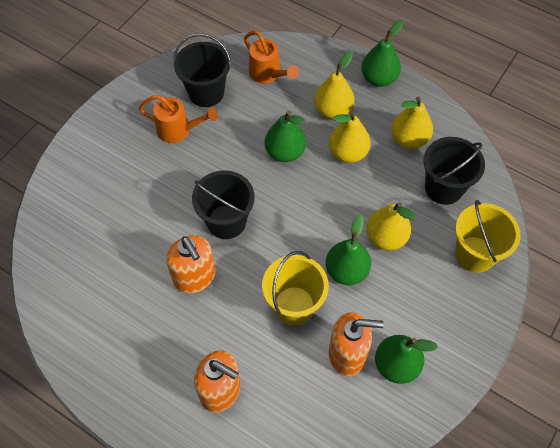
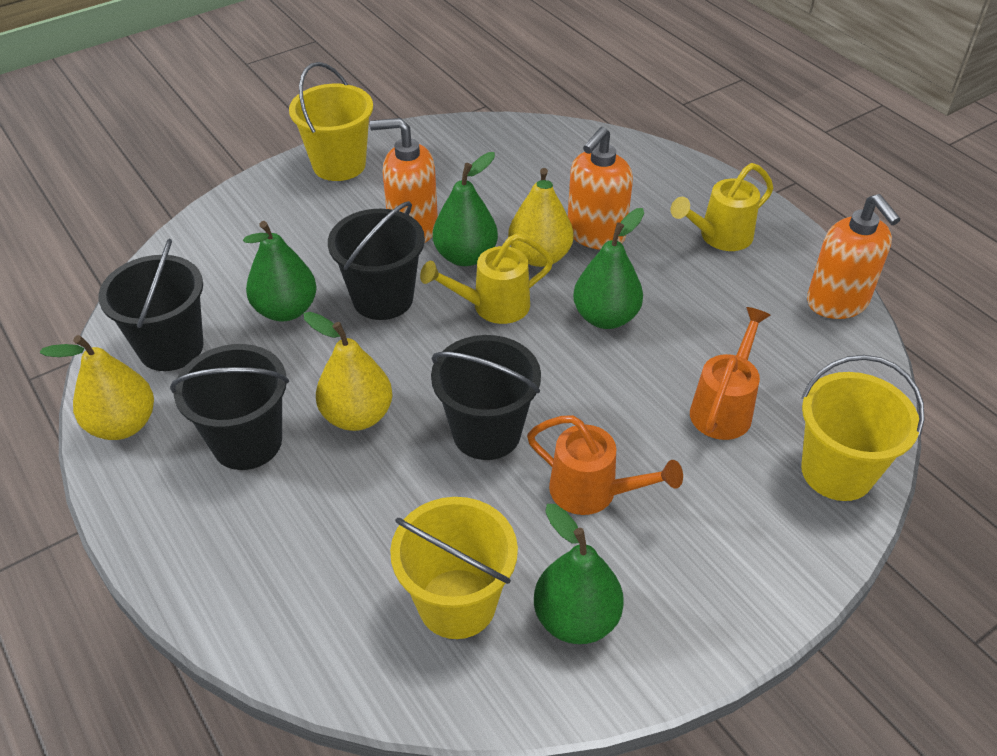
black bucket: [173,33,231,107] [192,170,255,239] [424,137,485,205] = 3 -> [98,239,204,371] [170,344,289,470] [328,201,425,320] [431,335,541,460] = 4
yellow bucket: [262,251,329,325] [455,200,521,273] = 2 -> [289,62,373,181] [390,497,518,639] [801,355,924,501] = 3
yellow pear: [314,51,354,119] [329,111,371,163] [366,202,416,251] [391,97,433,149] = 4 -> [40,335,154,440] [304,312,393,431] [508,168,574,267] = 3
yellow watering can: none = 0 -> [420,233,553,324] [670,163,773,251] = 2

